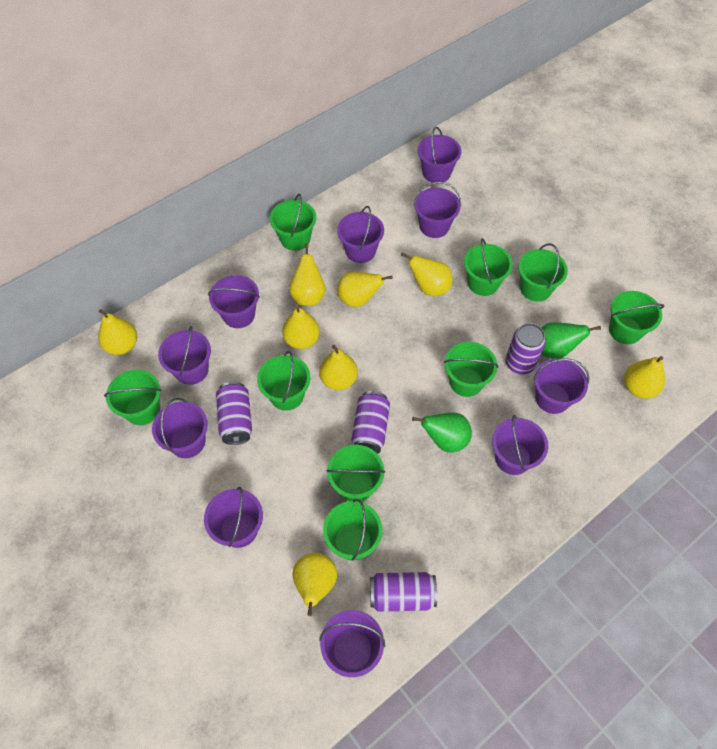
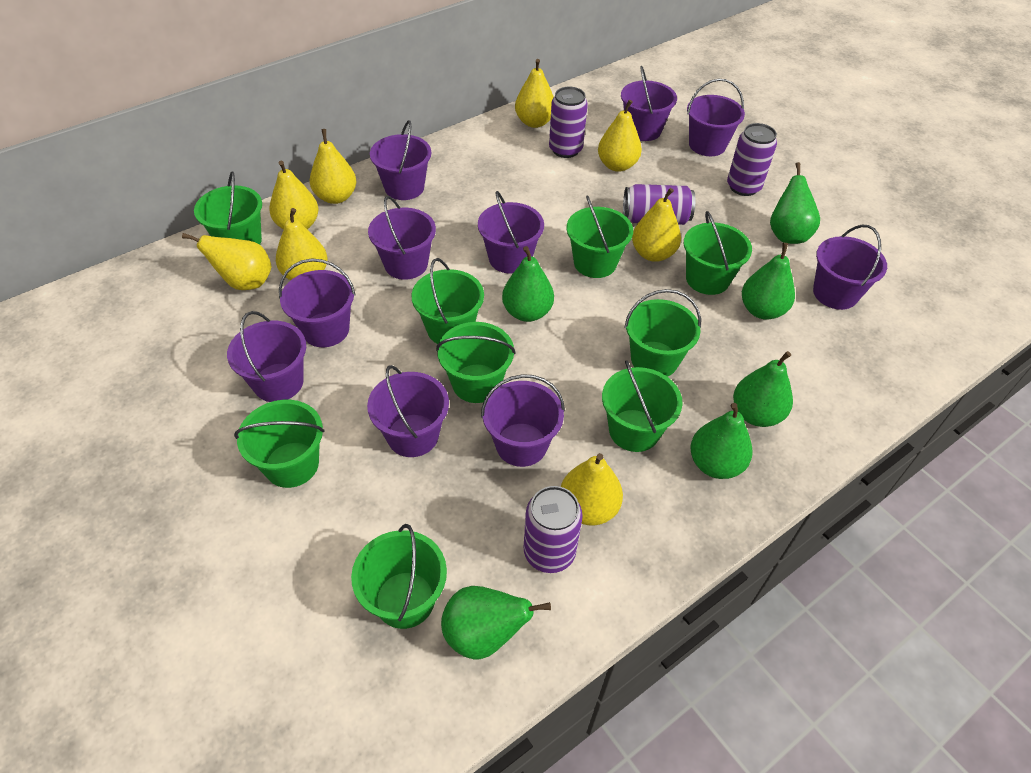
green pear: [412,413,472,453] [541,322,601,359] = 2 -> [441,586,551,660] [502,246,554,322] [690,403,753,479] [733,351,793,427] [742,243,795,320] [770,162,820,244] = 6

